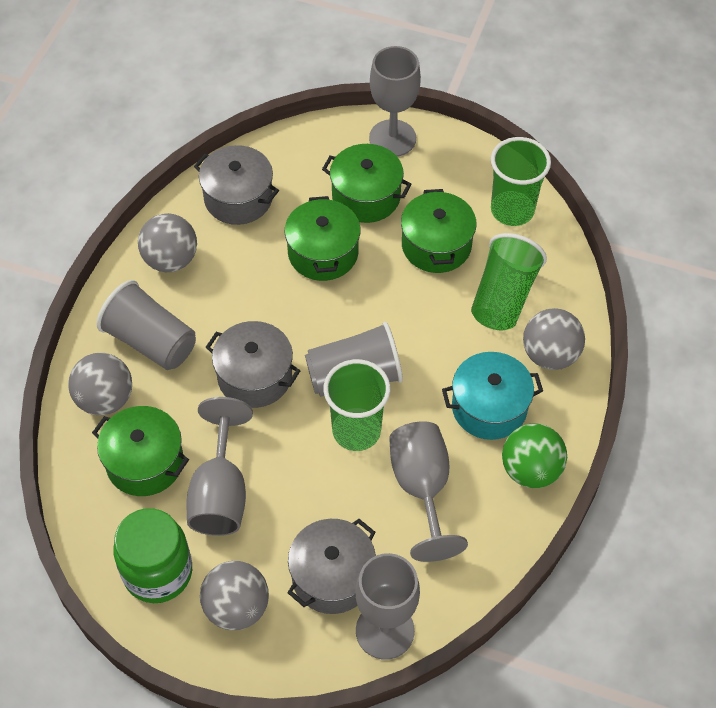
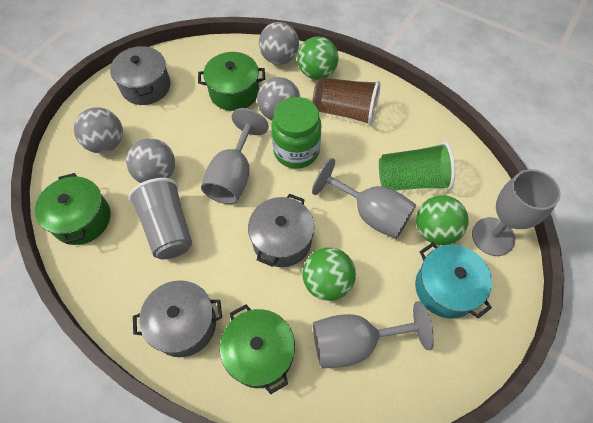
brown cup: none = 0 -> [313,77,380,126] = 1
green ball: [502,423,567,488] = 1 -> [297,36,339,80] [302,247,356,301] [416,195,469,245] = 3
green cup: [323,359,391,451] [471,233,547,331] [491,137,551,226] = 3 -> [379,142,455,190] = 1
green pot: [92,406,189,496] [285,196,360,281] [322,144,412,223] [401,189,477,273] = 4 -> [35,173,111,245] [198,52,265,111] [220,304,295,394] = 3
grey cup: [97,280,196,370] [305,322,403,397] = 2 -> [128,178,192,259] = 1

